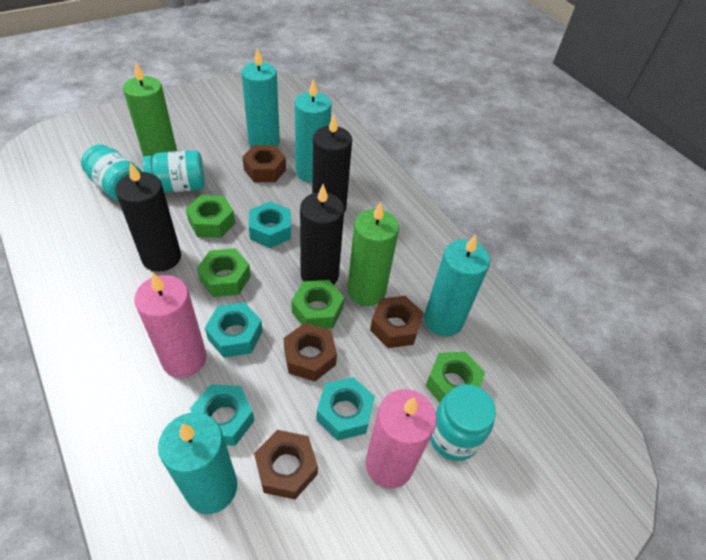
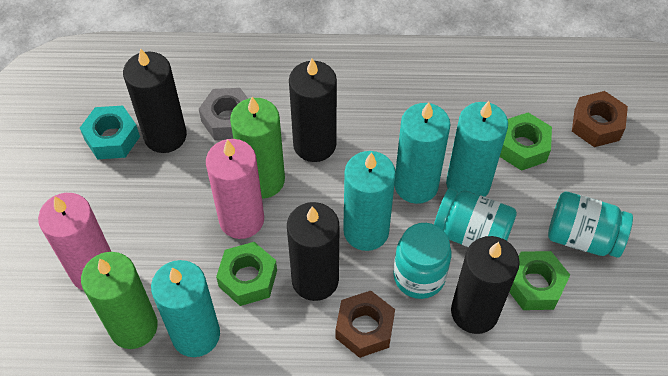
black candle: [115,162,181,272] [300,184,344,285] [312,115,352,212] = 3 -> [123,48,187,153] [287,202,339,301] [289,58,337,162] [451,236,520,334] = 4
brown nut: [242,145,286,182] [254,430,318,499] [284,323,337,381] [370,296,424,348] = 4 -> [336,291,395,358] [572,91,628,147] = 2
green nut: [186,195,235,238] [197,248,251,297] [291,280,344,329] [425,352,485,403] = 4 -> [216,242,277,306] [500,113,552,171] [509,251,570,310] = 3
grey nut: none = 0 -> [199,88,248,140] = 1
turquoise nut: [190,384,254,446] [205,302,263,358] [249,201,291,248] [316,377,375,441] = 4 -> [80,106,140,159] = 1

